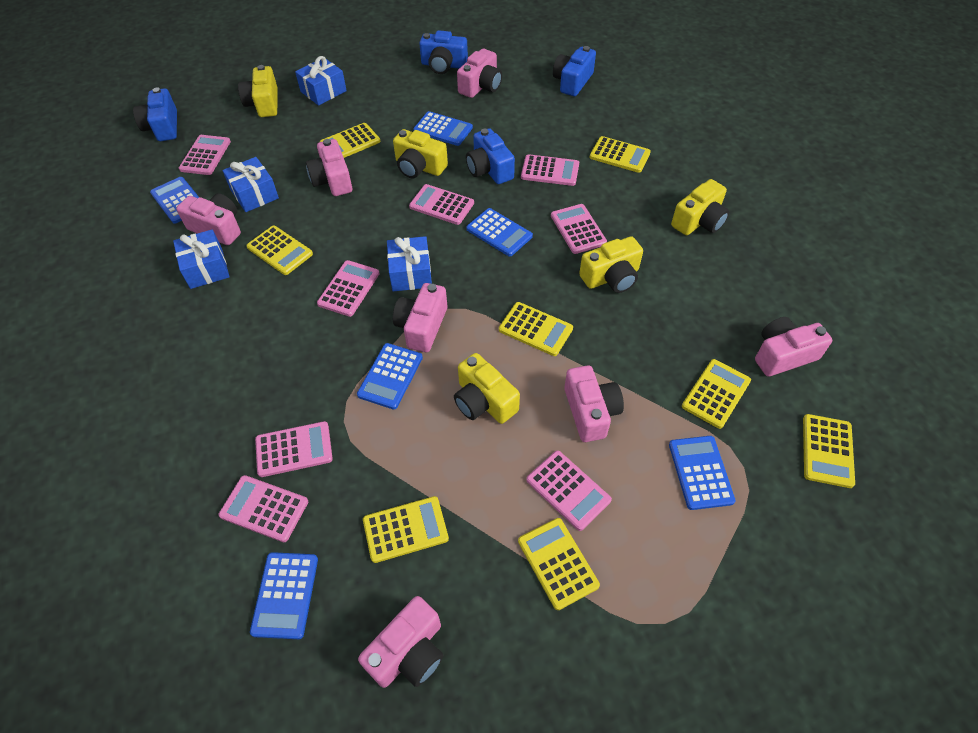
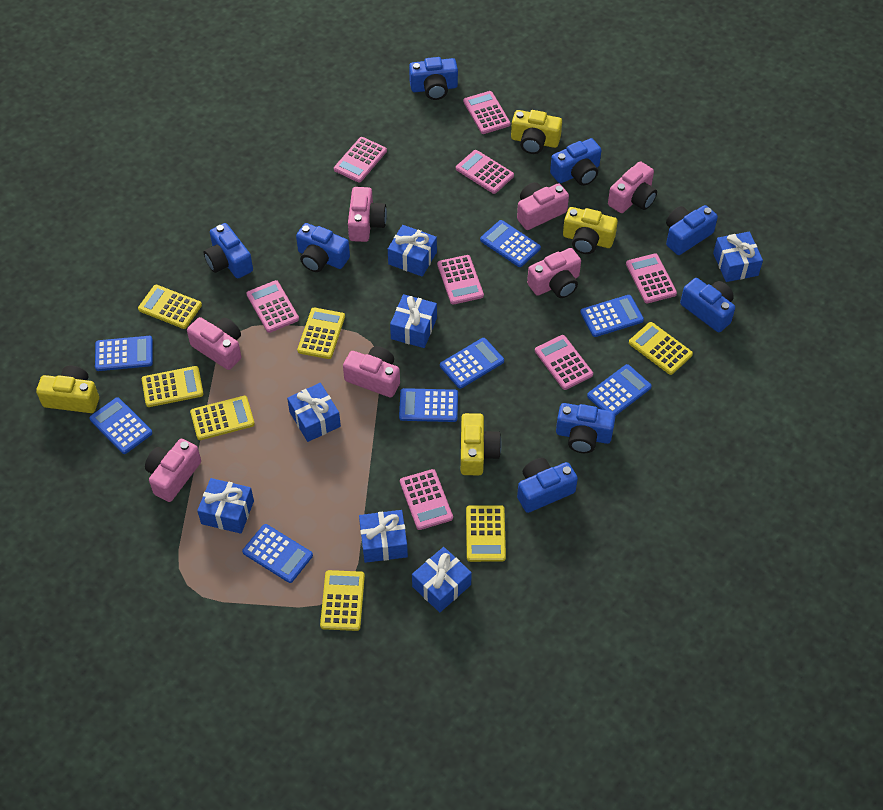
blue calculator: [150,177,199,224] [250,552,318,639] [357,343,423,410] [413,111,473,146] [466,208,533,256] [669,436,736,510] = 6 -> [89,397,152,454] [95,336,153,371] [242,524,313,583] [399,388,458,422] [440,338,504,389] [480,220,541,267] [580,295,644,337] [587,364,652,415] = 8
blue camera: [133,88,177,141] [419,30,468,74] [466,128,515,184] [553,46,596,96] = 4 -> [204,223,253,278] [296,223,350,272] [409,57,458,100] [517,458,578,513] [550,138,602,186] [556,403,616,453] [666,205,718,255] [680,278,735,332] = 8
blue gift: [173,229,230,289] [222,157,279,212] [295,56,347,106] [387,236,432,292] = 4 -> [197,478,254,534] [287,383,341,442] [359,510,408,563] [388,225,437,277] [390,294,437,348] [412,547,472,613] [713,232,763,282] = 7
yellow calculator: [246,226,313,275] [320,123,380,158] [363,496,449,563] [499,302,573,356] [518,518,600,610] [589,136,651,173] [682,359,751,429] [803,414,855,488] = 8 -> [138,285,202,329] [142,366,204,407] [190,396,255,440] [297,308,345,359] [320,570,365,631] [466,505,506,562] [629,322,693,375] = 7
yellow camera: [238,65,278,117] [393,129,448,178] [454,353,520,424] [579,236,643,293] [671,179,729,235] = 5 -> [36,365,99,413] [461,413,502,475] [511,110,562,154] [563,207,618,254] = 4

